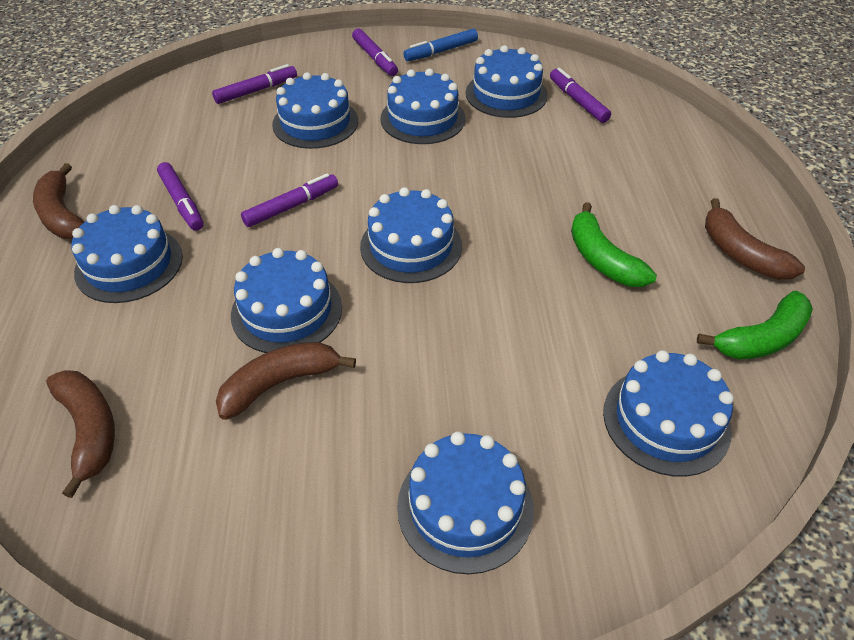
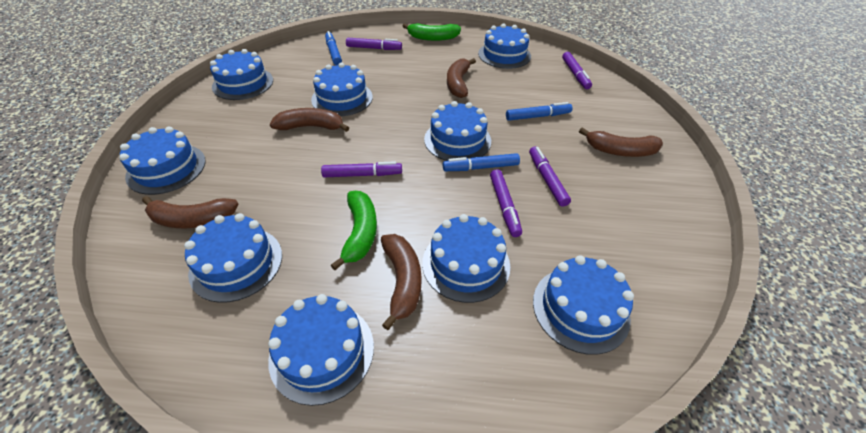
blue cake: [72,205,183,303] [231,248,342,353] [272,72,358,149] [360,187,462,283] [381,69,466,144] [397,432,534,574] [466,45,548,118] [603,350,734,477] = 8 -> [119,127,206,195] [184,213,282,303] [210,49,273,100] [268,294,374,406] [311,63,373,116] [422,214,510,303] [424,101,491,161] [478,23,531,69] [533,255,634,355] = 9
blue marker: [403,29,478,61] = 1 -> [325,31,342,65] [443,153,520,171] [506,102,573,121] = 3
brown banana: [33,163,84,239] [46,370,115,498] [216,342,356,420] [705,198,805,279] = 4 -> [142,196,238,228] [270,108,349,132] [381,234,421,330] [447,58,476,98] [579,127,663,157] = 5

